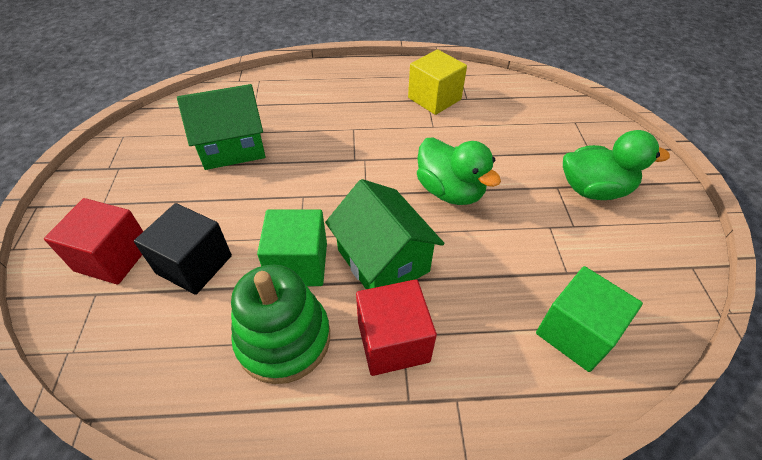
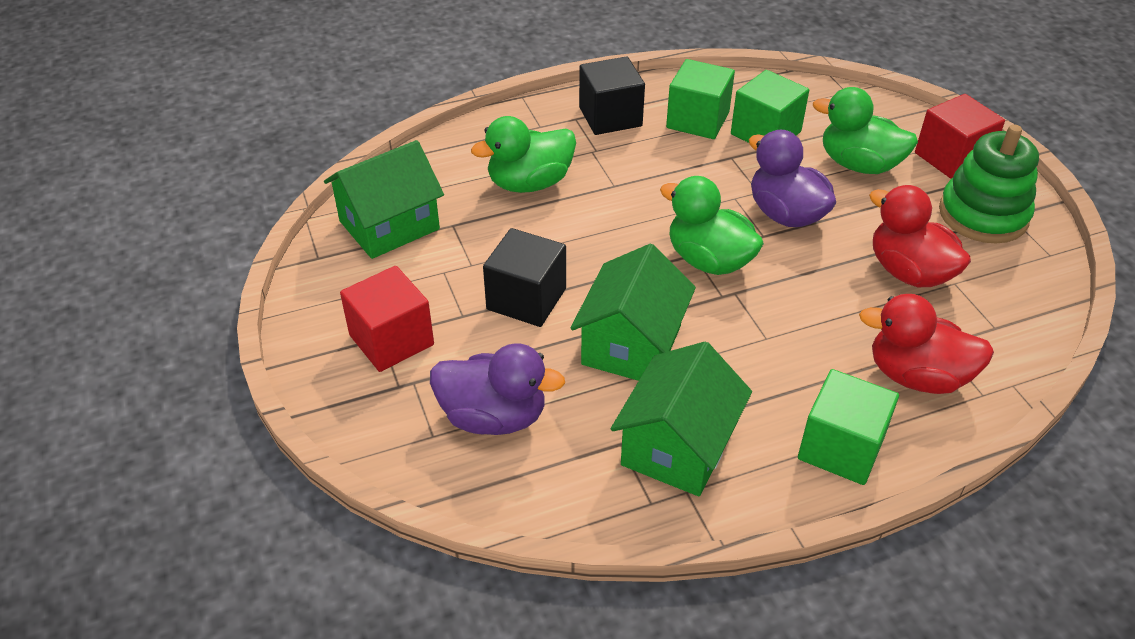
black cube: [134,203,232,295] = 1 -> [483,228,566,327] [579,56,645,135] = 2
green cube: [257,209,327,286] [536,266,643,372] = 2 -> [666,59,735,139] [731,70,809,143] [798,369,899,485] = 3
green duck: [417,137,501,205] [563,130,670,200] = 2 -> [471,116,576,193] [660,176,764,275] [813,87,918,174] = 3
green house: [177,84,266,170] [325,179,444,289] = 2 -> [324,140,444,259] [570,244,696,381] [611,342,752,496] = 3
purple duck: none = 0 -> [430,343,565,435] [749,130,836,227] = 2
red duck: none = 0 -> [859,294,994,394] [869,185,971,287] = 2
yellow cube: [408,49,467,115] = 1 -> none = 0

